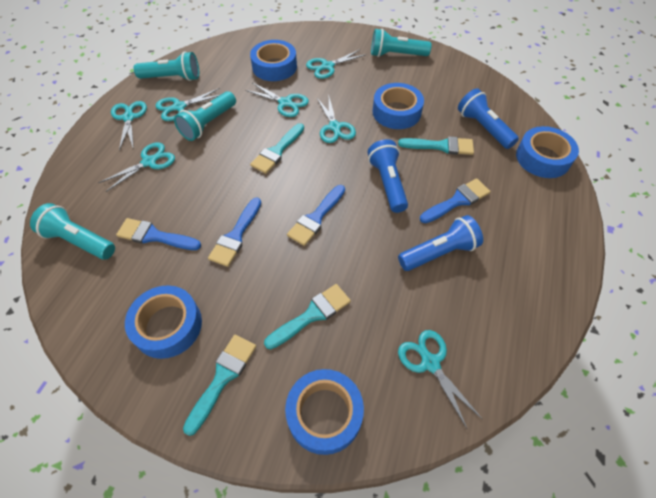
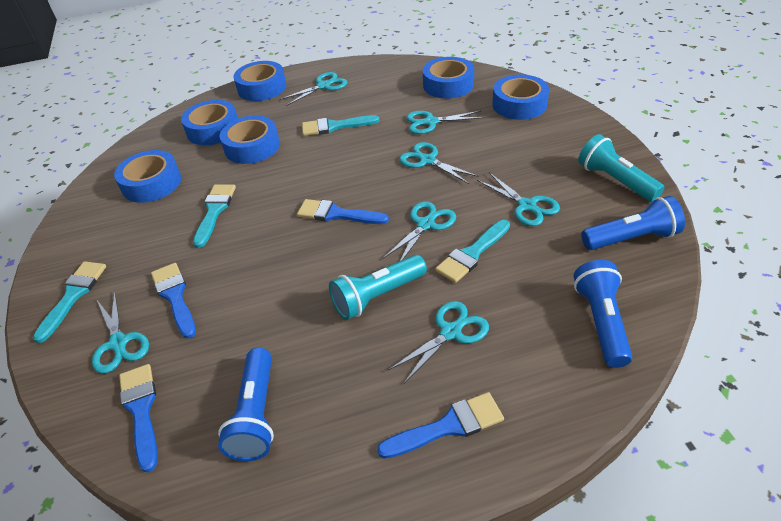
blue tape: [125,285,202,359] [250,40,297,81] [285,369,364,455] [373,83,424,129] [516,126,579,178] = 5 -> [114,150,181,203] [181,100,238,145] [220,116,280,164] [234,61,286,101] [423,57,474,99] [492,75,549,120] = 6
turquoise flashlight: [30,203,115,260] [134,52,199,81] [174,91,236,141] [371,28,432,57] = 4 -> [329,255,427,320] [578,134,665,202] = 2

